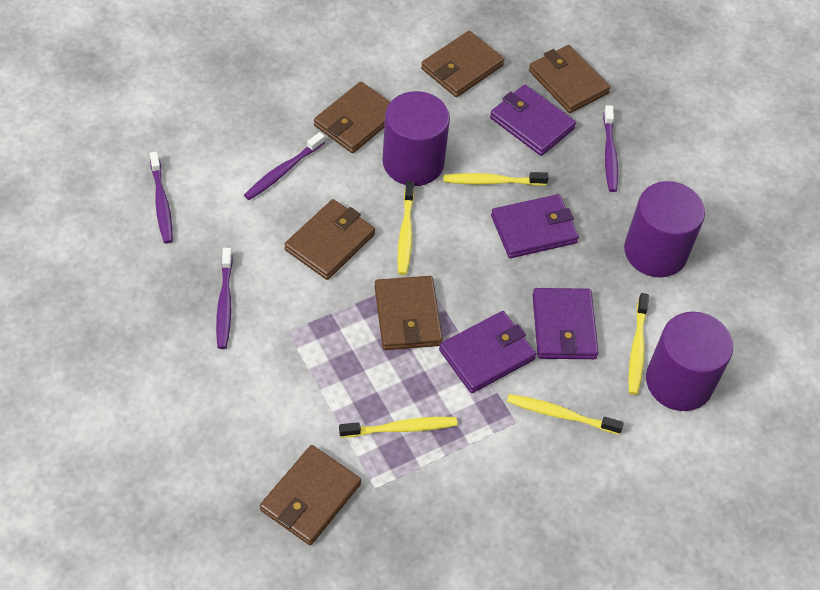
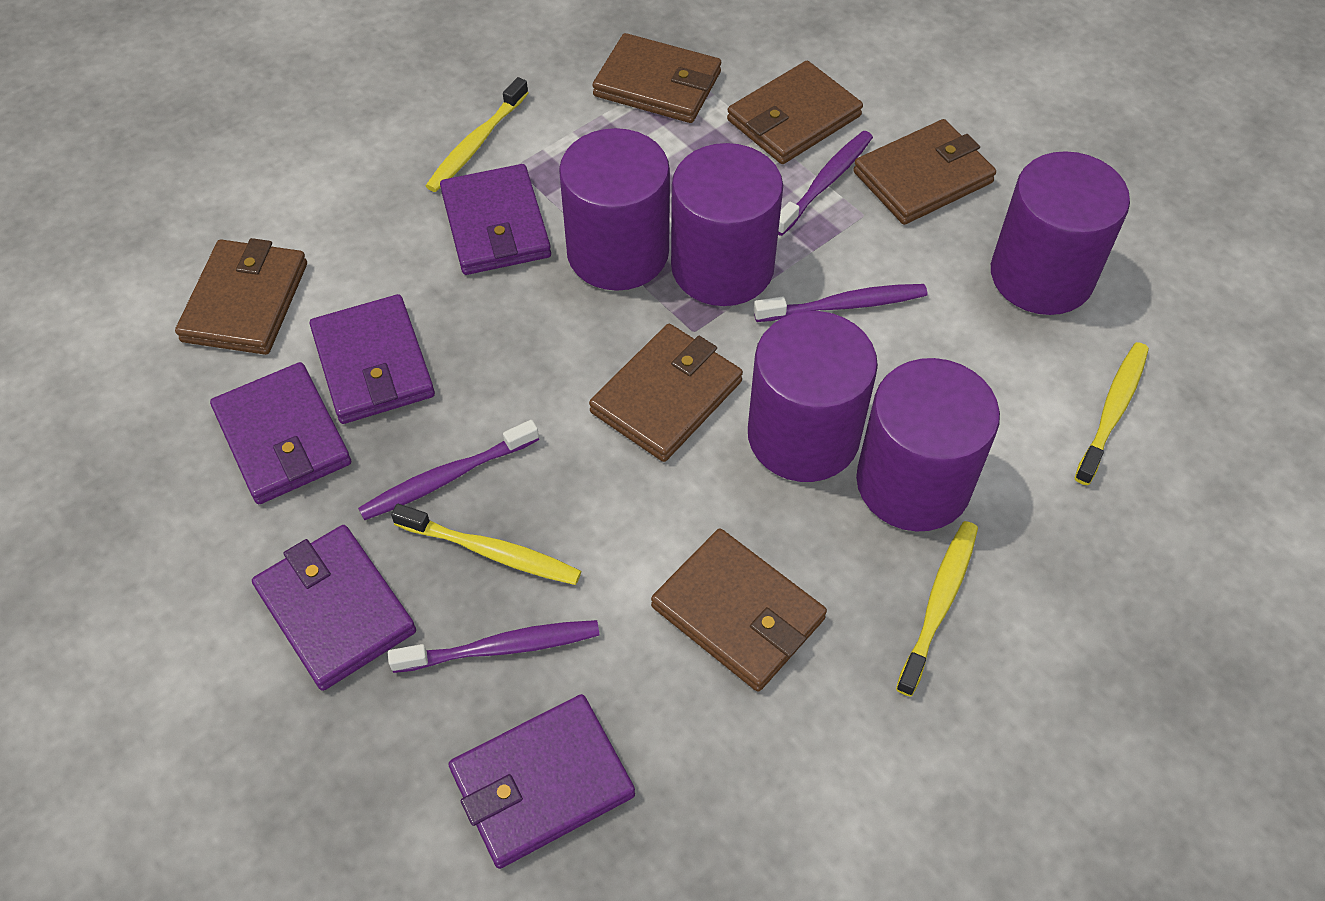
purple cylinder: [382,91,450,186] [624,181,705,277] [646,312,733,411] = 3 -> [559,128,670,291] [671,143,783,306] [748,311,878,482] [856,358,1000,531] [991,151,1130,315] = 5
purple wallet: [439,311,536,393] [490,85,576,156] [491,194,579,258] [533,288,599,359] = 4 -> [210,362,351,504] [252,525,416,691] [310,294,435,424] [440,164,551,275] [449,694,635,869] = 5
yellow toothbrush: [339,417,457,438] [397,181,414,275] [443,172,549,186] [507,394,624,435] [628,293,649,395] = 5 -> [391,504,581,585] [426,77,528,192] [896,521,978,697] [1075,342,1149,485] = 4

